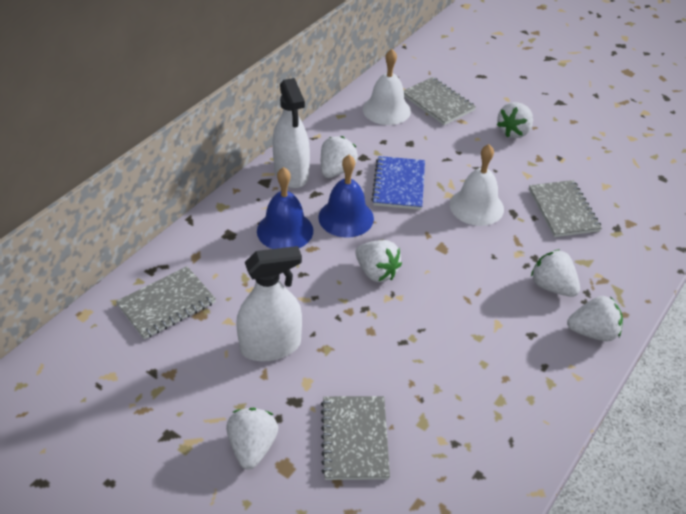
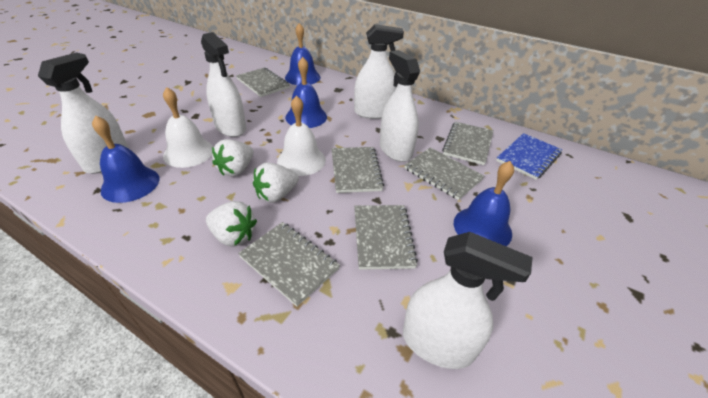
blue bell: [257,167,313,249] [318,155,374,238] = 2 -> [92,115,159,203] [285,23,320,85] [285,57,327,128] [454,161,514,246] = 4
grey notebook: [116,266,216,340] [321,396,390,480] [404,77,476,125] [529,180,602,237] = 4 -> [236,67,290,97] [238,222,340,307] [332,147,384,193] [354,205,418,270] [404,147,484,200] [442,122,494,165] = 6
white spray bottle: [236,246,302,361] [272,78,310,188] = 2 -> [38,52,129,174] [201,32,246,137] [354,24,404,119] [380,50,420,162] [403,232,533,369] = 5
white strawberry: [226,408,278,470] [321,136,358,178] [355,240,402,282] [497,102,533,138] [531,249,580,297] [567,296,623,341] = 6 -> [206,201,257,246] [212,139,254,176] [253,162,299,203] = 3

